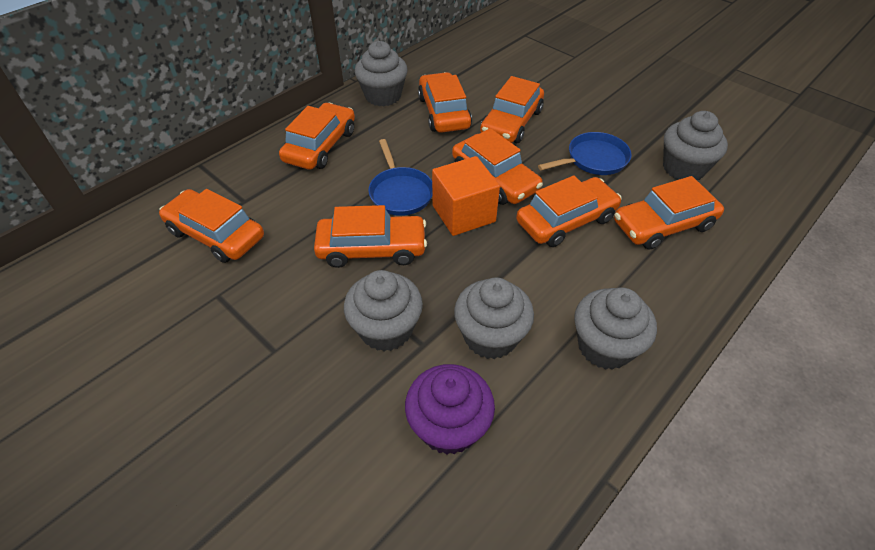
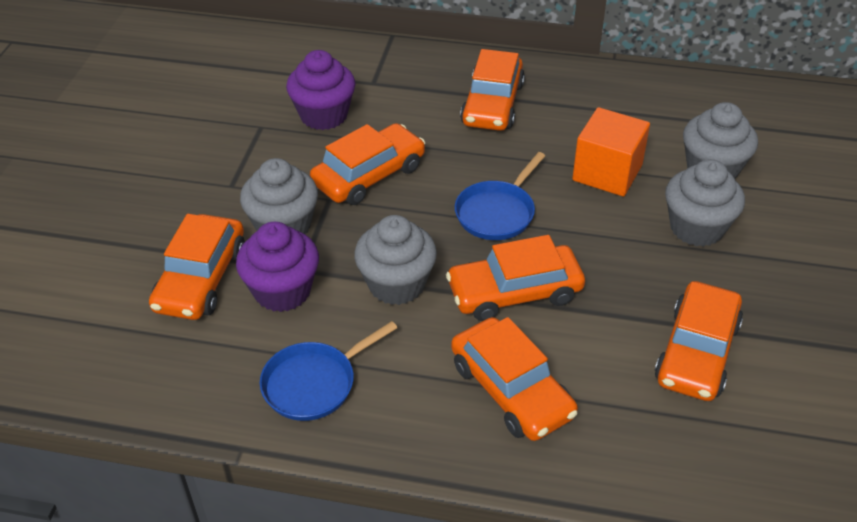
grey cupcake: [344,270,423,351] [355,41,408,106] [454,277,534,359] [574,287,657,370] [663,111,728,180] = 5 -> [240,158,318,234] [354,215,437,305] [665,159,745,247] [683,102,758,179] = 4
orange car: [159,189,264,263] [279,103,355,170] [314,205,427,268] [418,72,472,133] [452,128,543,205] [480,76,544,143] [516,176,622,247] [614,176,724,250] = 8 -> [149,214,245,320] [310,123,425,205] [446,235,585,321] [451,317,578,441] [460,49,525,131] [655,281,743,401] = 6
purple cupcake: [405,364,495,455] = 1 -> [236,222,319,312] [286,50,355,130] = 2

